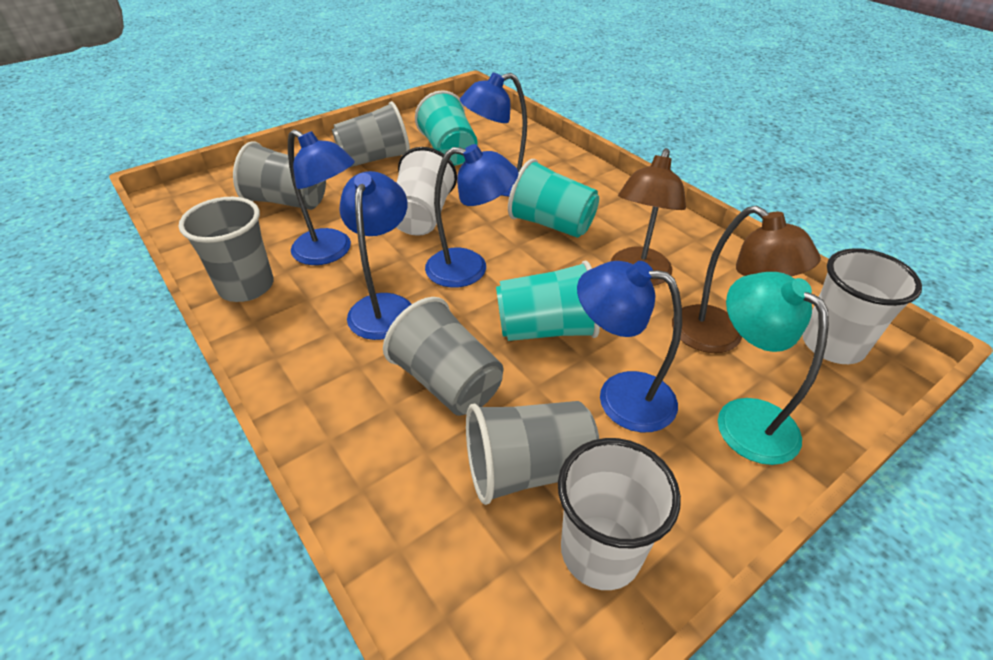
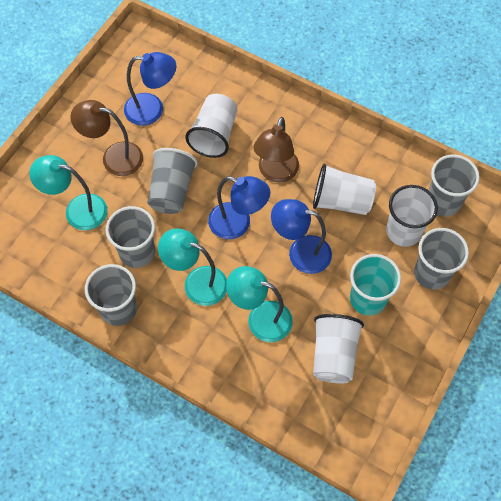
blue lamp: [288,129,355,265] [339,171,411,340] [425,144,519,288] [460,73,527,197] [577,261,682,433] = 5 -> [124,52,176,126] [208,176,270,239] [271,199,332,274] = 3
turquoise cup: [415,90,477,166] [496,261,600,341] [508,159,599,238] = 3 -> [350,254,401,316] = 1
turquoise lamp: [718,272,829,465] = 1 -> [29,155,108,230] [158,228,227,306] [226,266,293,342] = 3
white cup: [396,147,457,236] [558,438,681,590] [802,248,922,364] = 3 -> [185,94,238,158] [313,164,376,215] [313,314,364,384] [386,185,438,247] = 4

